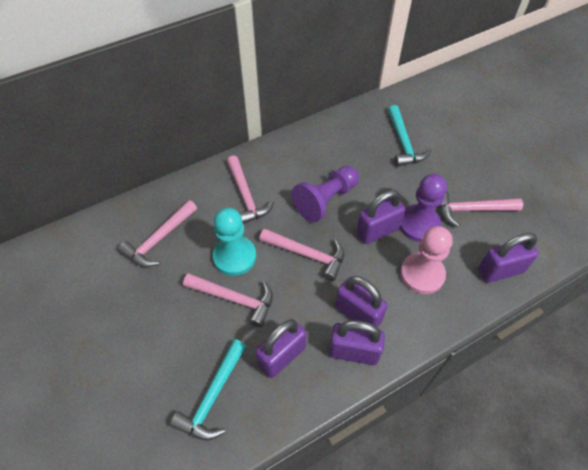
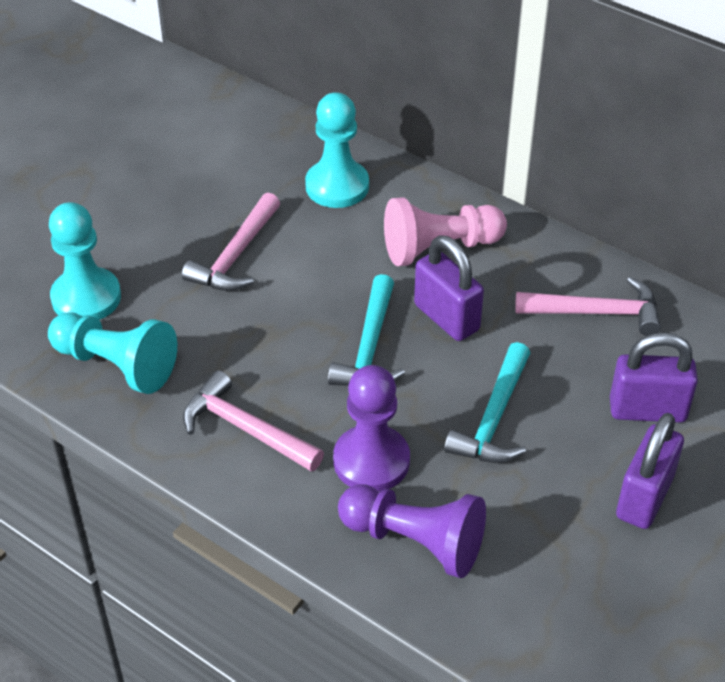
pink hammer: [118,200,197,267] [183,273,273,327] [227,155,274,224] [259,228,344,281] [439,191,523,227] = 5 -> [182,193,280,291] [183,370,324,472] [515,277,661,336] = 3
purple padlock: [256,319,307,378] [329,320,385,365] [335,276,388,328] [356,190,405,244] [478,233,539,283] = 5 -> [414,235,484,341] [610,332,698,423] [616,413,684,529] = 3
turquoise pawn: [213,208,256,276] = 1 -> [48,312,177,394] [49,202,121,320] [305,92,369,208] = 3

